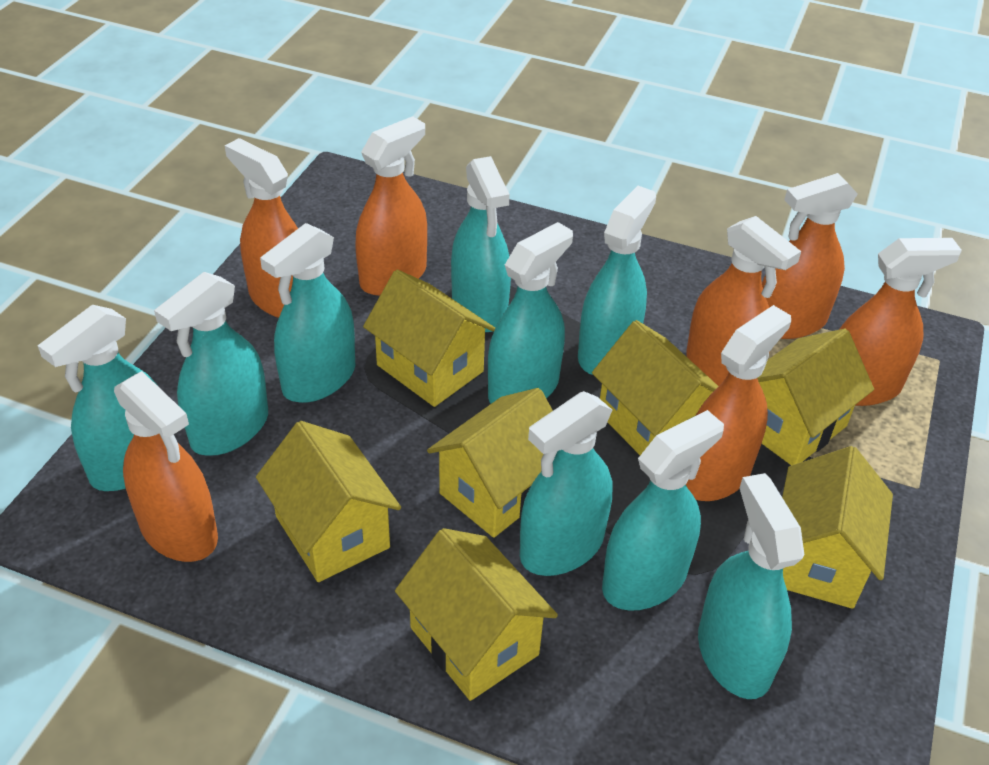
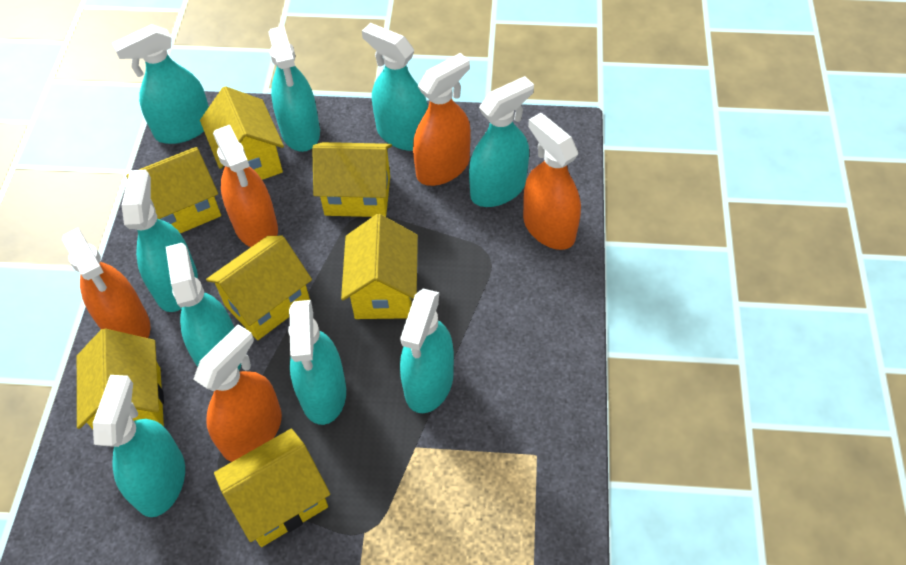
orange spray bottle: [114,371,218,562] [225,138,298,318] [355,116,427,296] [686,216,801,386] [686,305,791,501] [762,173,858,339] [839,238,962,406] = 7 -> [62,228,150,338] [193,324,282,462] [213,125,278,247] [413,53,471,186] [523,113,581,250] = 5

